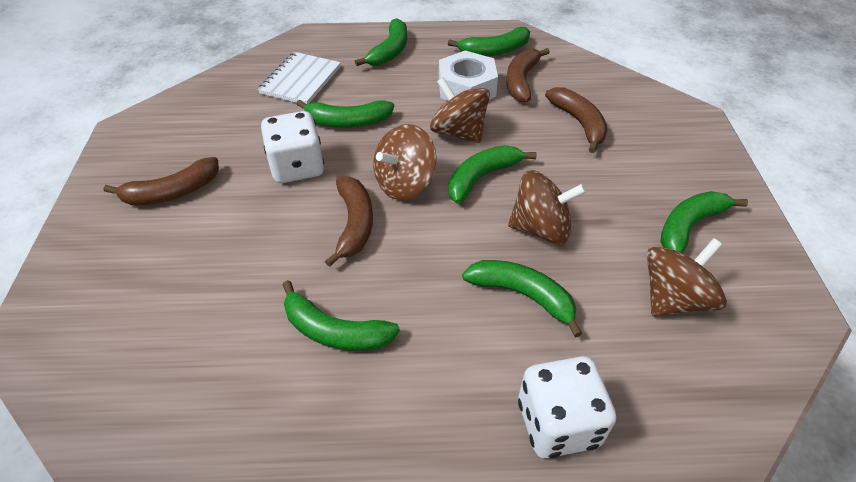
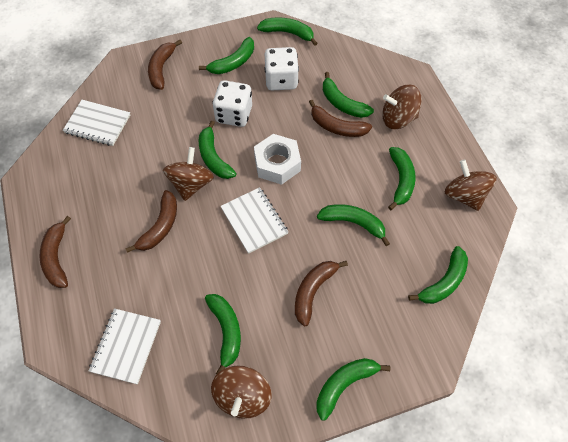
brown banana: [103,157,219,205] [325,176,373,267] [506,48,550,102] [545,87,608,153] = 4 -> [40,216,71,288] [125,190,177,253] [148,40,182,90] [295,261,348,326] [309,100,372,137] = 5
green banana: [282,280,400,351] [296,100,394,128] [355,18,407,66] [448,27,530,57] [448,145,537,204] [462,260,583,338] [660,191,748,253] = 7 -> [199,37,254,74] [199,121,236,179] [205,294,241,374] [257,17,317,46] [316,358,390,421] [317,204,390,246] [323,72,374,118] [388,147,416,210] [408,246,468,304] = 9
white notebook: [258,52,341,104] = 1 -> [63,100,130,146] [89,308,161,385] [220,187,288,254] = 3

